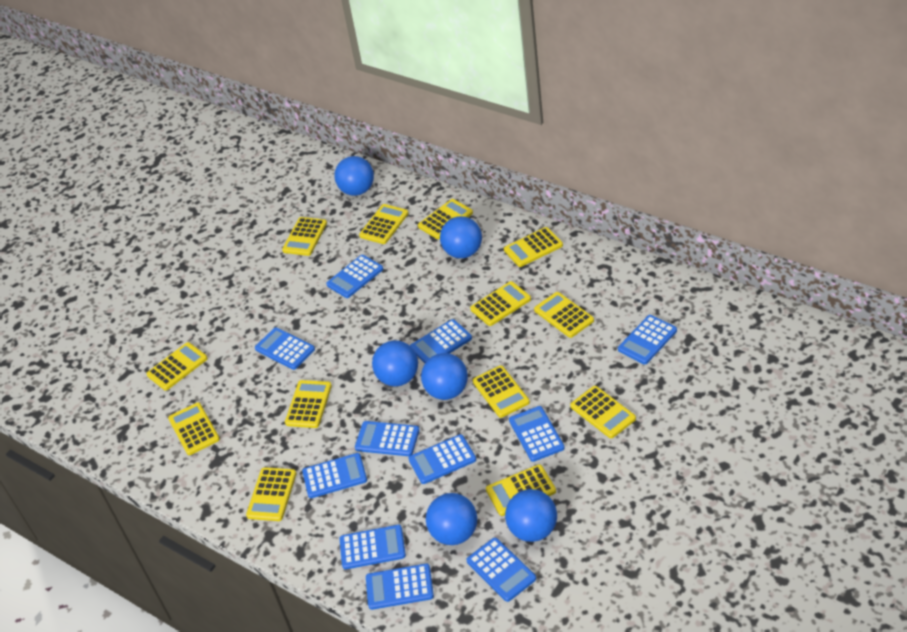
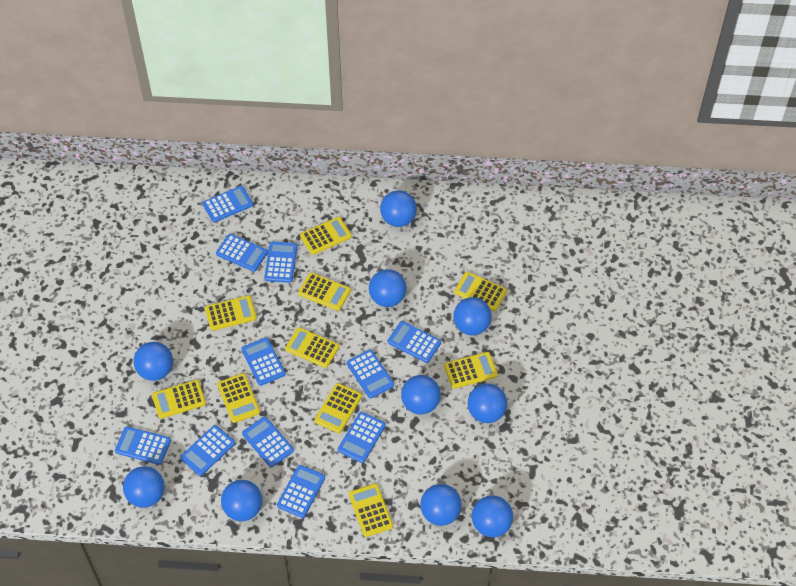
blue ball: [334,156,374,196] [372,340,418,387] [421,353,468,400] [426,493,477,545] [440,216,482,258] [505,489,557,542] = 6 -> [123,466,165,508] [133,342,173,381] [221,480,262,521] [369,269,407,307] [380,190,417,227] [401,375,441,415] [420,484,462,526] [454,297,492,335] [468,383,507,423] [472,496,513,537] = 10
yellow calculator: [146,342,208,390] [168,402,220,455] [246,467,296,521] [282,217,327,256] [285,380,332,428] [359,204,409,244] [418,199,473,239] [470,281,531,326] [473,365,530,418] [486,464,556,516] [504,227,563,267] [534,292,594,338] [570,386,636,438] = 13 -> [152,380,206,419] [205,296,257,331] [217,373,260,423] [285,327,339,368] [298,273,351,311] [300,217,352,255] [314,383,362,433] [349,483,393,537] [444,352,498,389] [454,272,507,311] = 10

